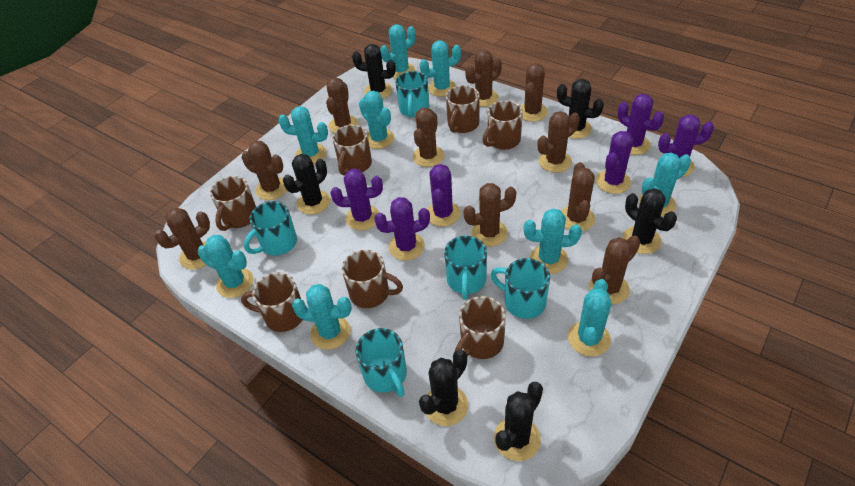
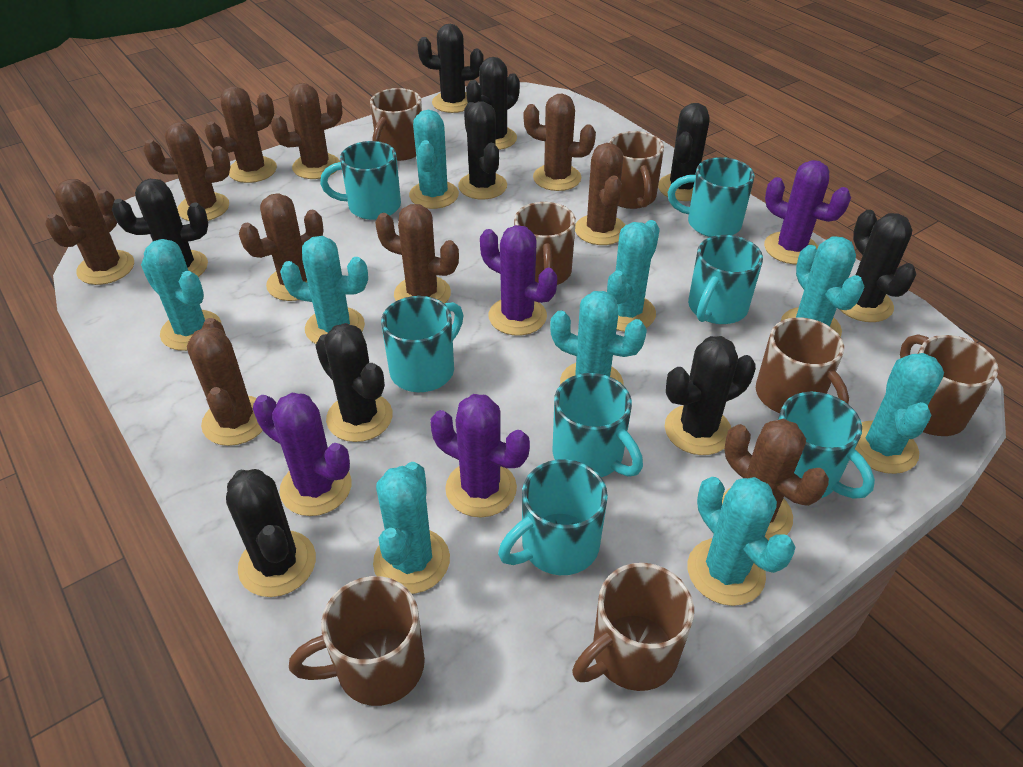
black cactus: [283,154,330,215] [352,44,396,99] [419,350,468,426] [494,382,543,461] [557,79,604,139] [623,188,677,254] = 6 -> [112,179,208,277] [226,469,316,597] [315,323,393,442] [418,24,483,113] [458,101,507,200] [466,57,520,150] [658,103,709,201] [665,336,756,455] [839,210,916,322] = 9
purple cactus: [331,168,383,230] [374,197,430,261] [427,164,461,227] [596,131,633,194] [618,94,664,155] [658,114,714,177] = 6 -> [253,393,352,516] [430,394,530,517] [480,225,557,336] [764,160,851,264] = 4
turquoise mug: [244,201,297,256] [355,328,407,397] [395,71,429,118] [444,236,487,300] [491,258,550,319] = 5 -> [320,141,401,220] [381,296,464,392] [498,459,608,575] [552,373,643,477] [668,157,755,237] [688,235,763,324] [778,392,875,499] = 7

